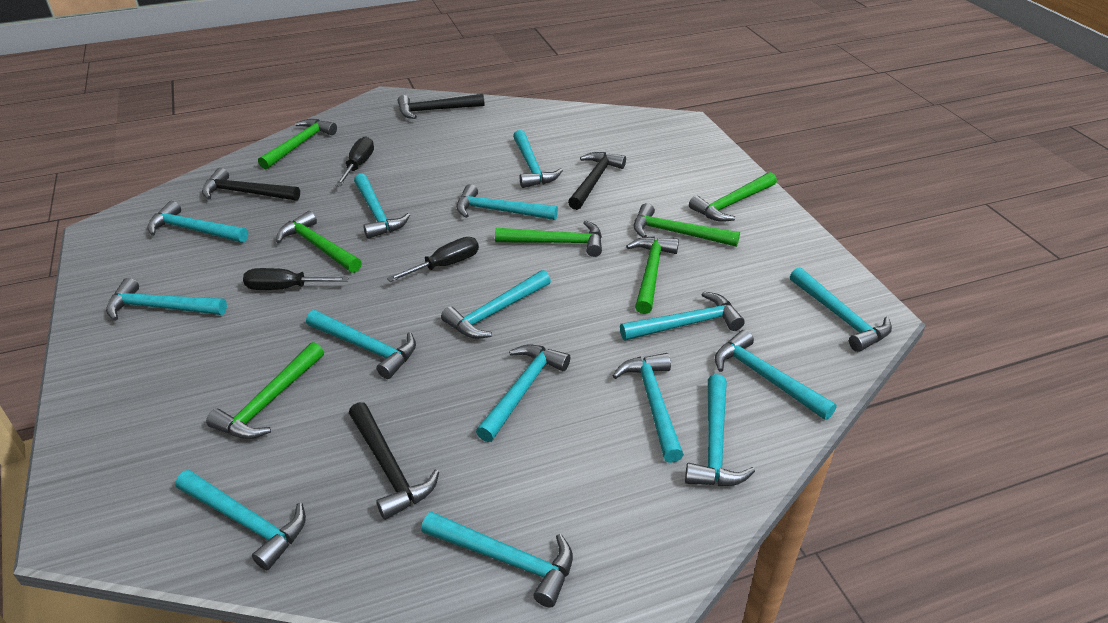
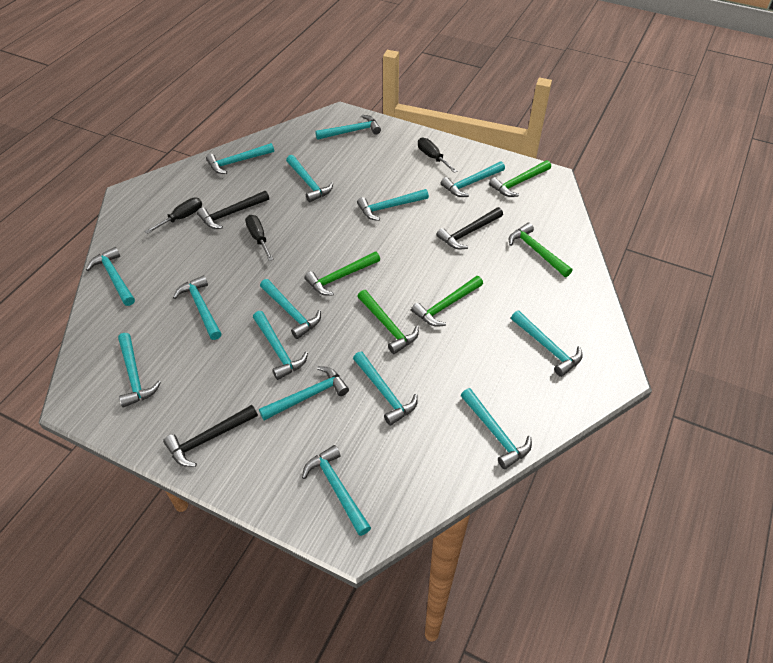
black hammer: [202,168,300,201] [349,402,439,520] [398,94,484,119] [568,152,626,210] = 4 -> [163,405,258,467] [197,191,269,229] [436,207,503,249] = 3
green hammer: [206,342,324,439] [258,119,337,169] [276,211,362,273] [495,220,602,257] [626,237,679,314] [634,203,740,247] [689,172,777,222] = 7 -> [304,252,380,296] [357,290,419,354] [411,276,483,327] [489,160,551,197] [509,223,572,277] = 5

